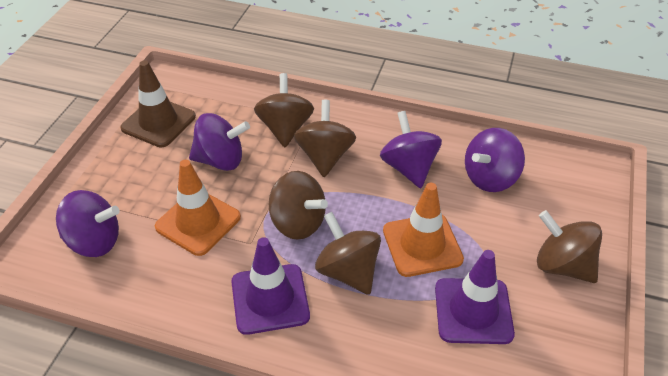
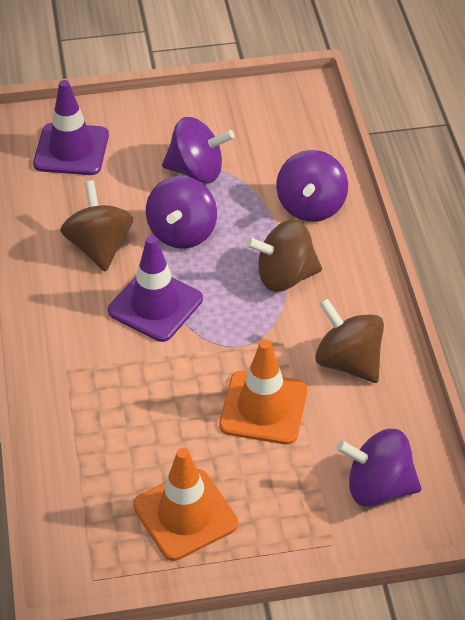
brown spinning top: [254,73,314,147] [269,171,328,240] [294,100,356,177] [315,212,381,295] [537,210,602,283] = 5 -> [60,180,133,272] [246,220,322,292] [315,298,384,383] = 3
brown traffic cone: [120,60,196,148] = 1 -> none = 0

